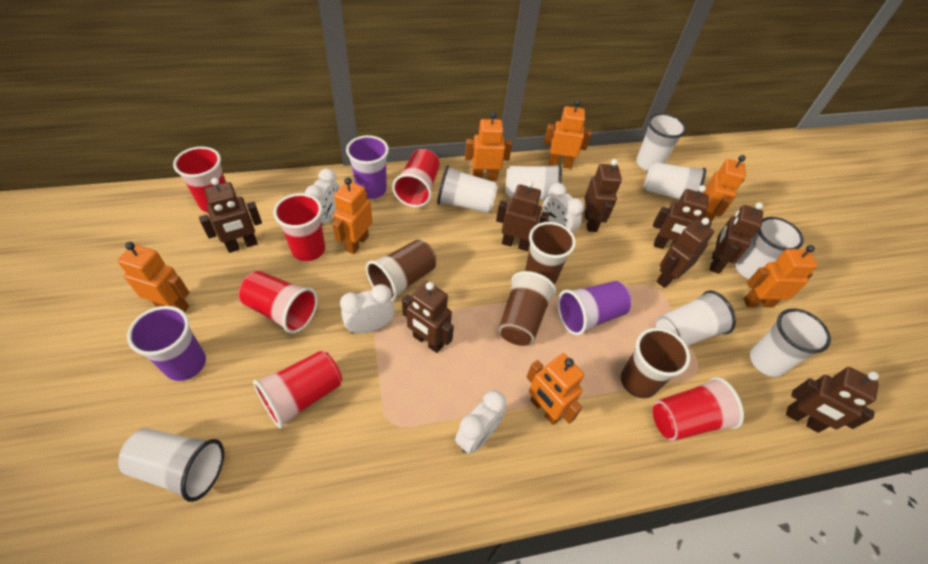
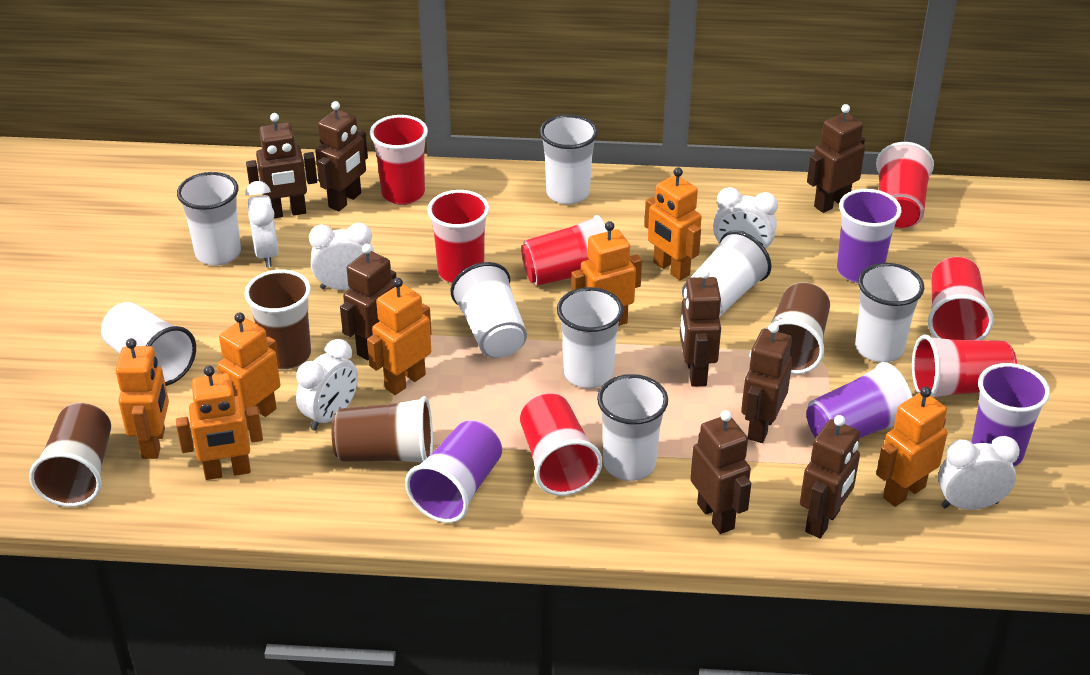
purple cup: [127,306,206,381] [346,135,389,199] [557,281,632,336] = 3 -> [405,420,502,523] [806,362,913,438] [837,189,901,283] [971,363,1050,467] = 4
red cup: [173,146,226,213] [239,271,318,334] [253,351,342,429] [273,193,325,262] [392,149,440,207] [653,377,744,441] = 6 -> [370,115,428,205] [427,190,489,283] [520,393,602,496] [521,215,607,286] [876,142,934,228] [912,334,1017,397] [928,257,994,340] = 7
white clock: [305,169,340,224] [340,284,394,333] [455,390,506,454] [542,183,584,232] = 4 -> [245,181,278,267] [296,339,358,431] [309,223,374,290] [713,187,778,249] [938,436,1020,510] = 5

